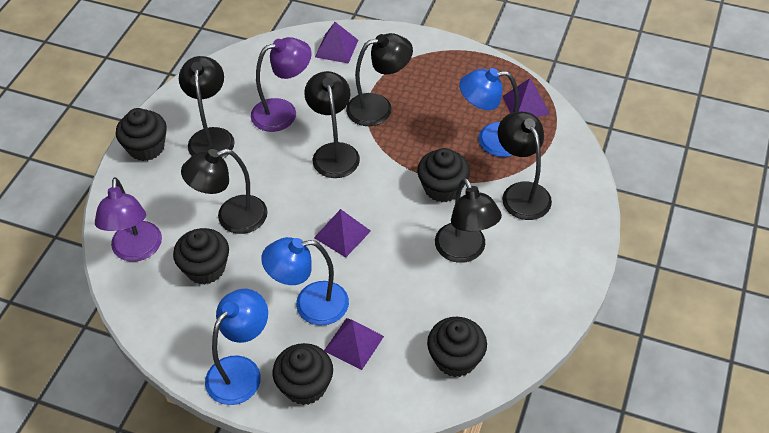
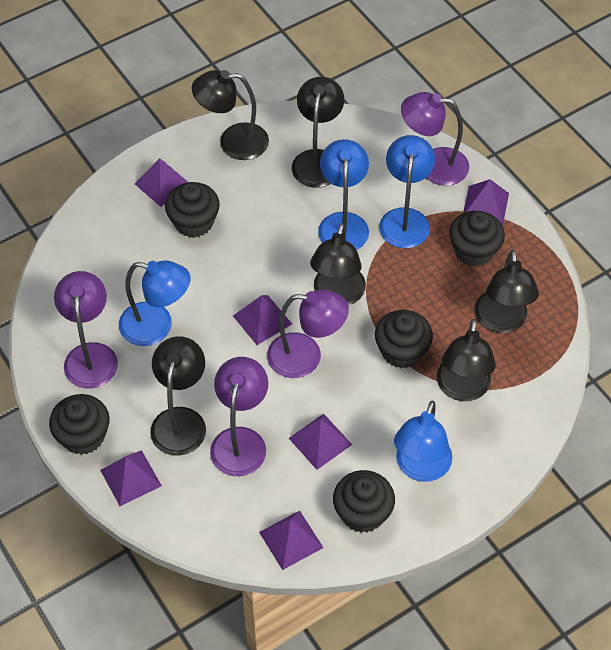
blue lamp: [205,289,268,405] [261,237,349,325] [459,68,519,157] = 3 -> [119,260,190,346] [318,139,369,250] [379,135,435,248] [394,401,453,482] = 4
purple lamp: [95,177,162,262] [251,37,312,132] = 2 -> [54,271,118,389] [210,357,268,476] [267,289,349,378] [401,92,469,186] = 4
purple pyramid: [314,209,371,258] [315,22,358,64] [324,318,384,370] [503,78,550,117] = 4 -> [100,450,162,506] [135,158,188,207] [233,295,292,345] [259,511,324,570] [289,414,352,470] [463,179,509,225] = 6

